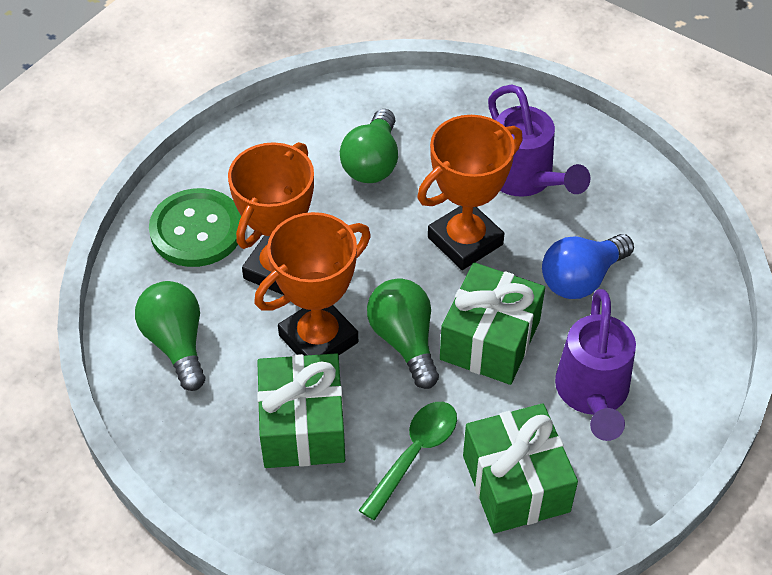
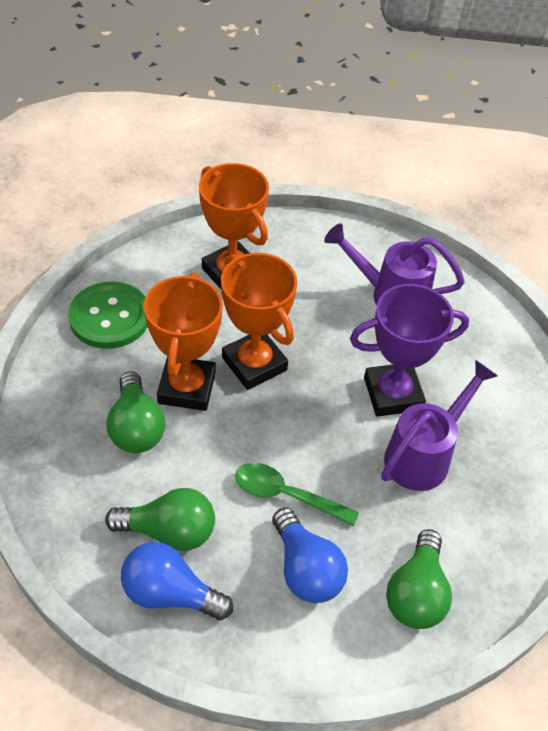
blue light bulb: [542,234,634,299] = 1 -> [121,542,233,620] [272,508,348,603] = 2
green gift: [257,353,345,468] [440,262,545,385] [463,403,578,533] = 3 -> none = 0
purple trophy: none = 0 -> [350,284,469,417] = 1

